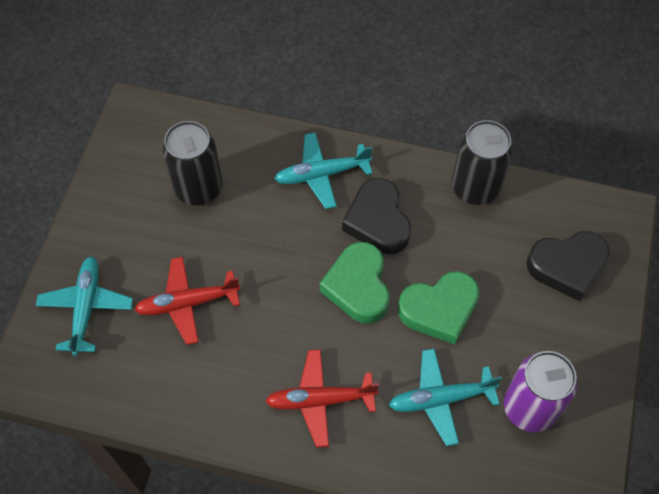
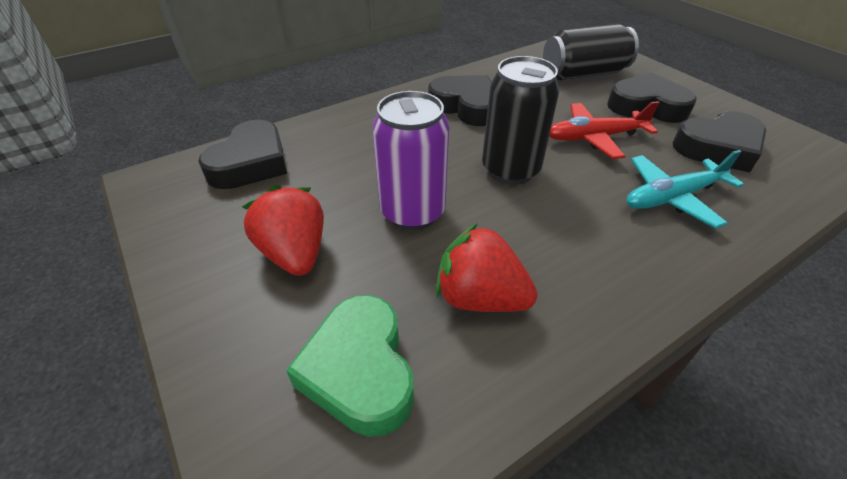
black heart: [342,178,411,254] [526,231,610,301] = 2 -> [198,120,287,189] [428,75,491,126] [607,72,697,123] [673,111,766,173] = 4
green heart: [320,242,389,324] [398,271,479,345] = 2 -> [286,295,414,437] = 1
red plane: [134,257,241,345] [266,349,379,448] = 2 -> [549,101,659,159] = 1
red strawberry: none = 0 -> [242,185,324,276] [436,223,538,312] = 2
turquoise plane: [36,256,133,356] [275,133,372,209] [389,349,502,446] = 3 -> [626,150,744,229] = 1

